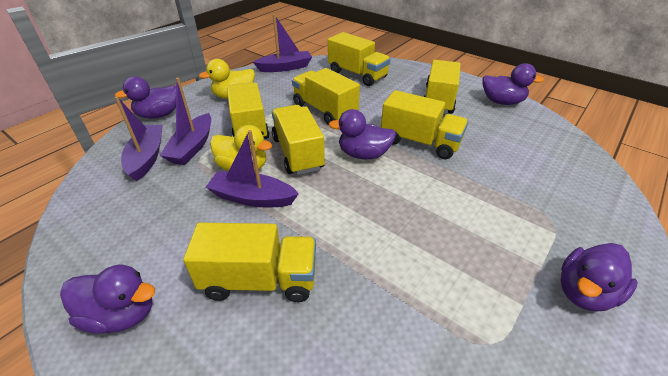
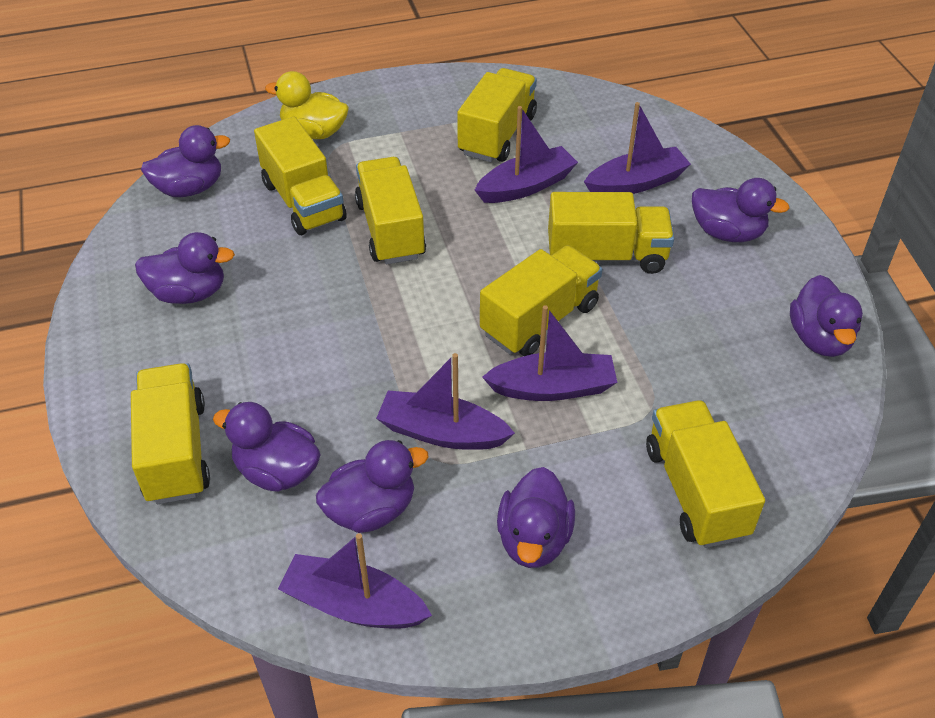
purple boat: [114,96,163,181] [159,78,211,165] [206,130,299,207] [253,14,312,72] = 4 -> [278,533,432,629] [376,353,515,450] [475,106,578,203] [482,305,618,401] [584,102,691,194] = 5
purple duck: [60,265,155,334] [115,76,176,119] [328,109,396,159] [482,63,544,105] [560,243,638,312] = 5 -> [135,232,235,304] [141,125,230,197] [213,402,321,492] [316,440,429,533] [497,467,575,568] [692,178,790,242] [790,275,863,357] = 7
yellow duck: [199,59,255,99] [210,125,272,171] = 2 -> [265,71,349,139] = 1

